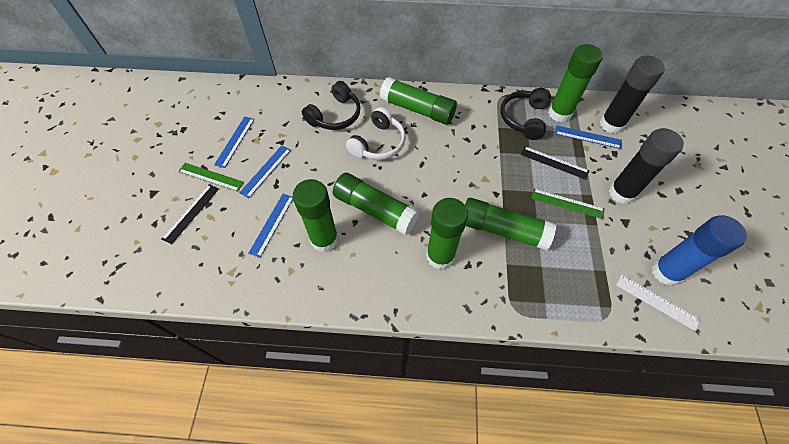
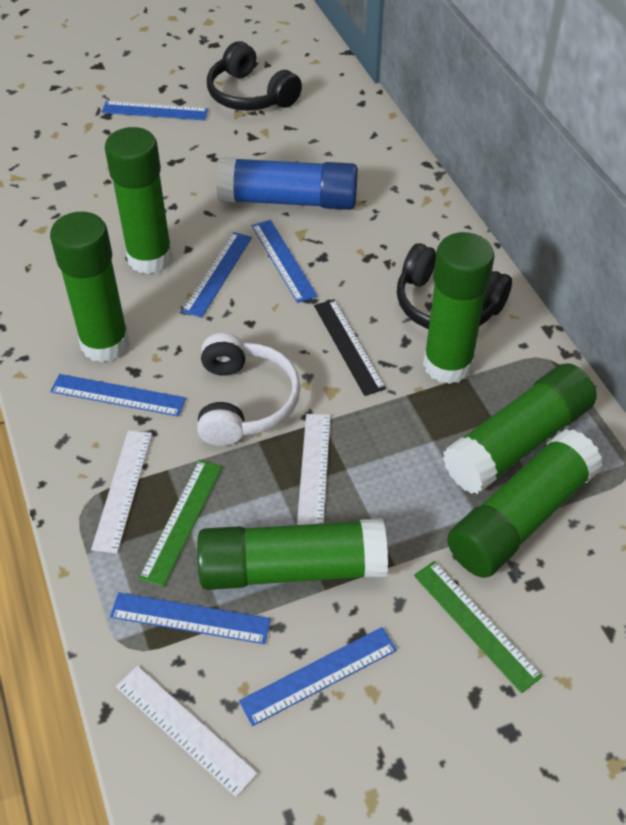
black glue stick: [600,56,665,134] [609,128,684,204] = 2 -> none = 0
black ruler: [161,184,219,245] [521,146,589,180] = 2 -> [314,299,386,396] = 1
blue ruler: [214,116,255,168] [239,145,291,198] [248,194,293,258] [555,125,622,149] = 4 -> [50,374,186,417] [102,101,208,120] [110,592,271,644] [182,232,252,318] [239,627,397,726] [252,220,318,303] = 6
white ruler: [616,275,700,331] = 1 -> [91,430,152,554] [116,666,258,797] [297,414,331,525] = 3

